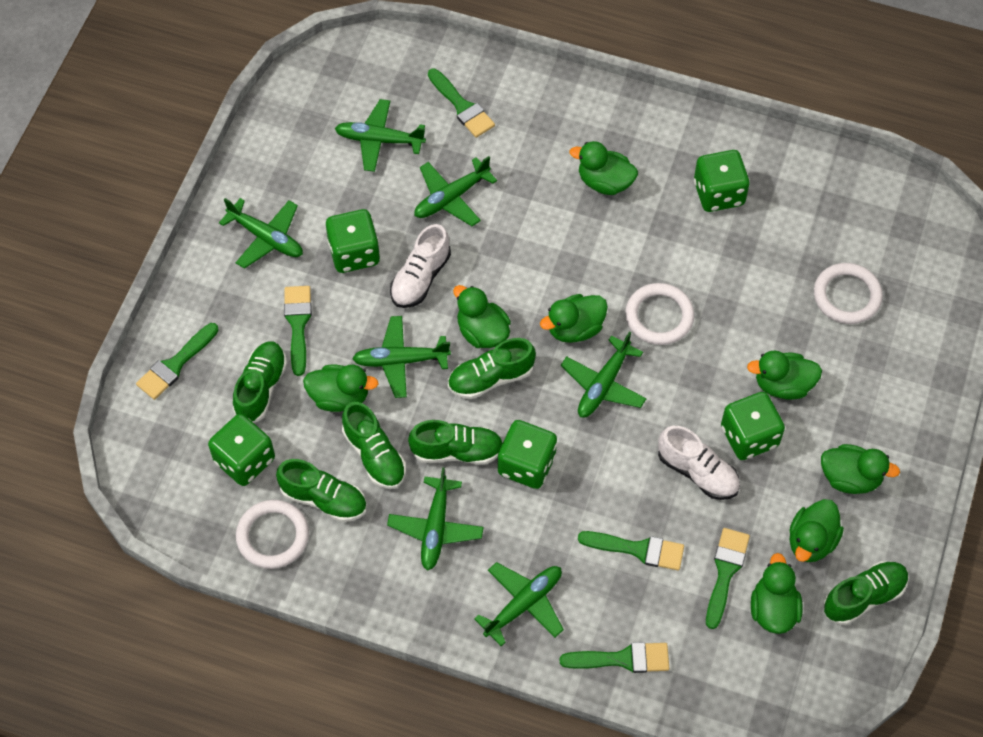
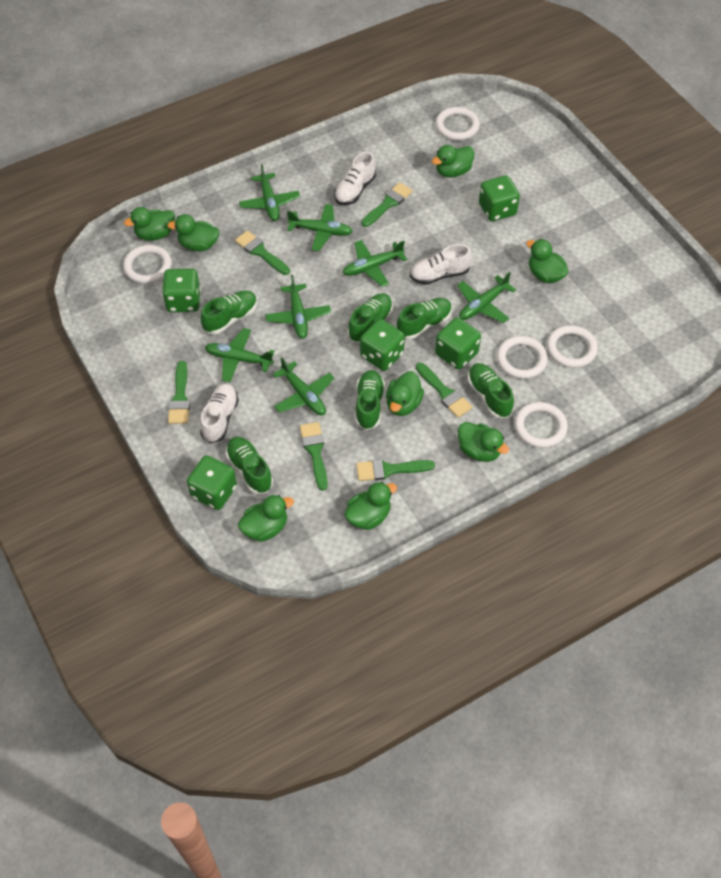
white ring: [236,500,309,569] [625,283,694,345] [814,263,883,324] = 3 -> [123,245,172,284] [435,107,480,140] [497,336,548,379] [514,402,568,448] [547,325,598,368] = 5
white shoe: [390,224,451,308] [658,426,740,500] = 2 -> [200,383,239,443] [334,152,376,205] [410,244,472,285] = 3

